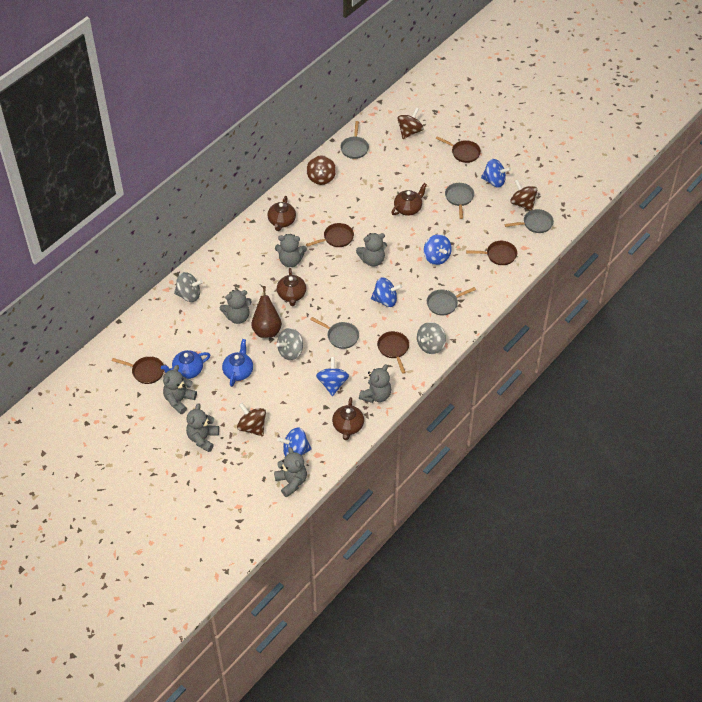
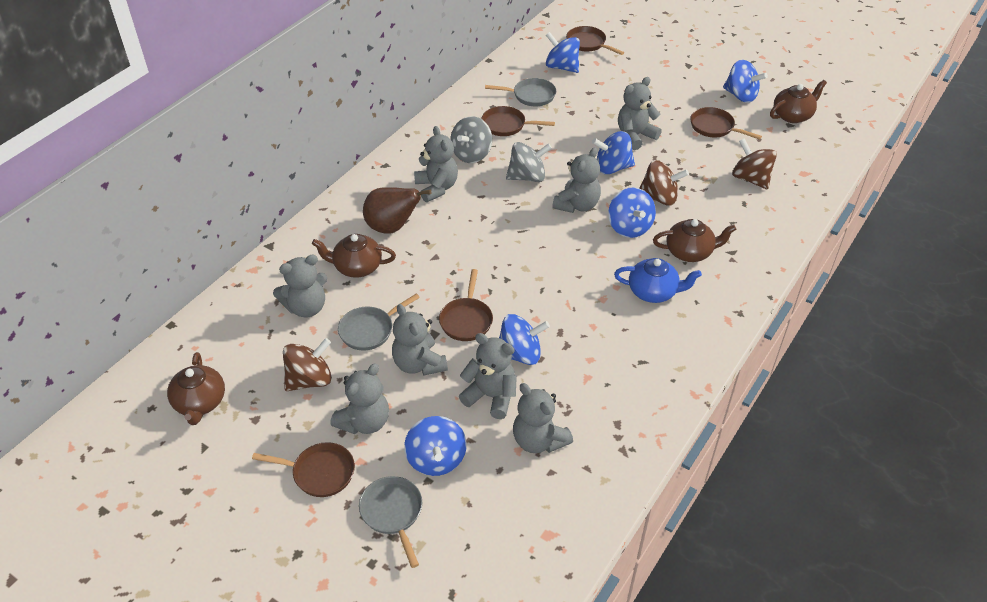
blue spinning top: [277,427,312,456] [316,357,349,396] [371,277,402,307] [424,234,452,265] [481,159,511,188] = 5 -> [404,416,466,476] [499,314,550,365] [546,32,580,73] [592,131,635,174] [608,187,656,238] [723,60,768,103] = 6
blue teapot: [161,350,210,379] [222,339,253,387] = 2 -> [614,258,702,303] = 1
brown spinning top: [237,403,266,436] [307,155,336,185] [397,108,423,139] [510,179,537,211] = 4 -> [283,338,332,391] [640,160,689,205] [732,138,777,190] = 3
grey pan: [310,317,359,349] [340,121,369,159] [427,287,476,315] [445,183,474,219] [505,209,554,233] = 5 -> [338,293,420,351] [359,476,422,568] [485,78,556,107] = 3
grey spinning top: [174,272,203,302] [276,328,303,360] [417,322,446,354] = 3 -> [450,116,492,163] [506,142,552,182] = 2
grey teddy bear: [163,365,197,414] [186,403,219,452] [220,290,252,324] [274,447,307,497] [275,234,307,267] [356,233,387,267] [359,364,391,403] = 7 -> [273,254,327,317] [330,363,389,434] [392,304,448,376] [414,126,458,202] [459,333,517,419] [513,383,573,453] [552,147,601,213] [618,77,662,150] = 8

